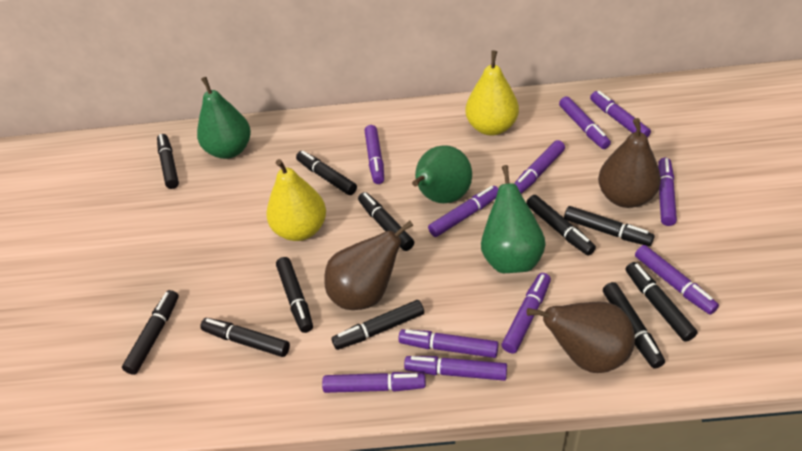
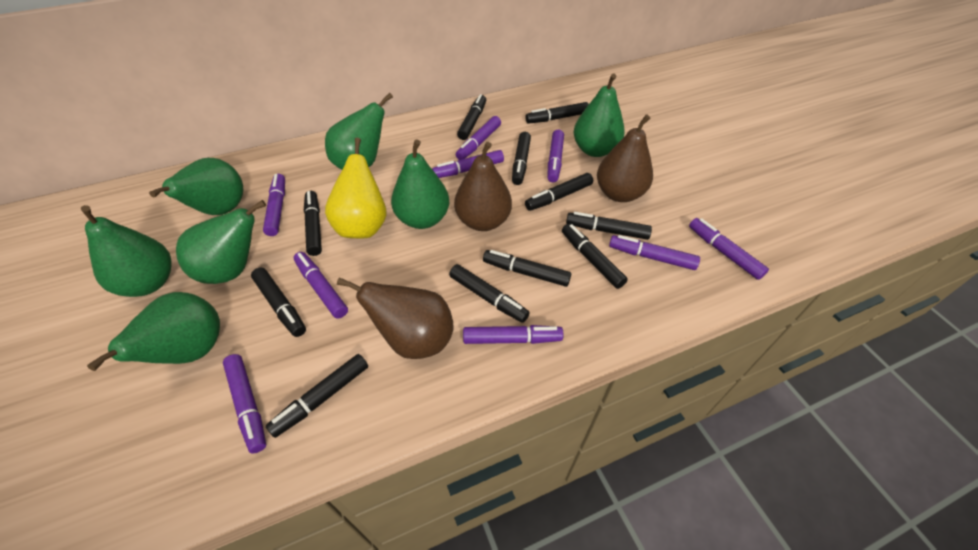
green pear: [197,77,251,159] [412,145,472,203] [481,165,546,273] = 3 -> [81,205,172,297] [87,292,220,371] [149,158,243,215] [176,200,266,284] [325,93,393,170] [391,139,449,229] [574,73,625,157] = 7
purple marker: [322,372,426,393] [365,125,384,184] [398,329,498,358] [404,356,507,381] [428,186,498,237] [502,273,551,353] [514,140,565,194] [559,96,611,149] [590,91,651,138] [635,245,719,314] [658,157,677,226] = 11 -> [223,354,266,453] [263,174,285,236] [294,252,348,319] [432,150,504,178] [456,116,501,160] [463,325,563,344] [548,130,564,182] [609,235,700,270] [689,218,769,280] = 9
yellow pear: [266,159,326,241] [465,51,519,136] = 2 -> [325,138,386,238] = 1

